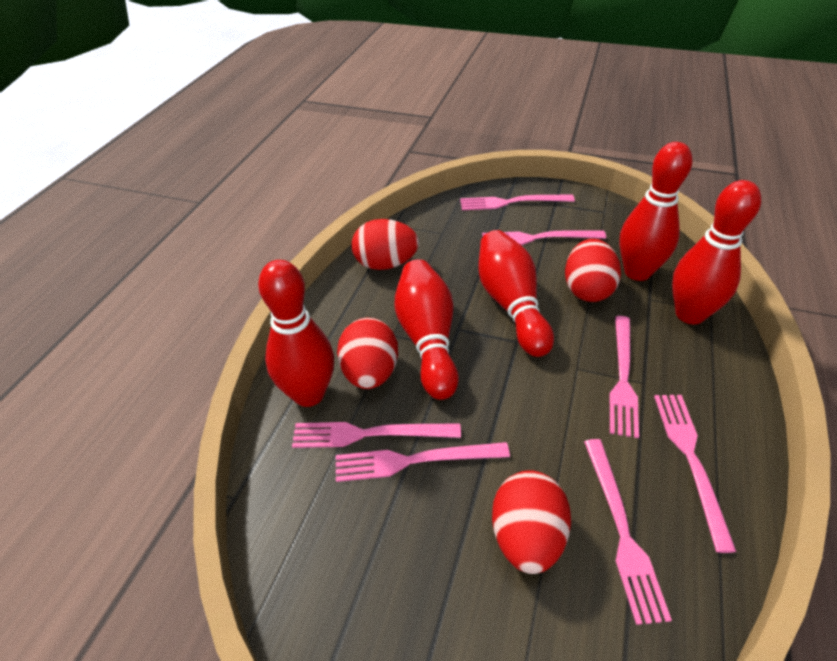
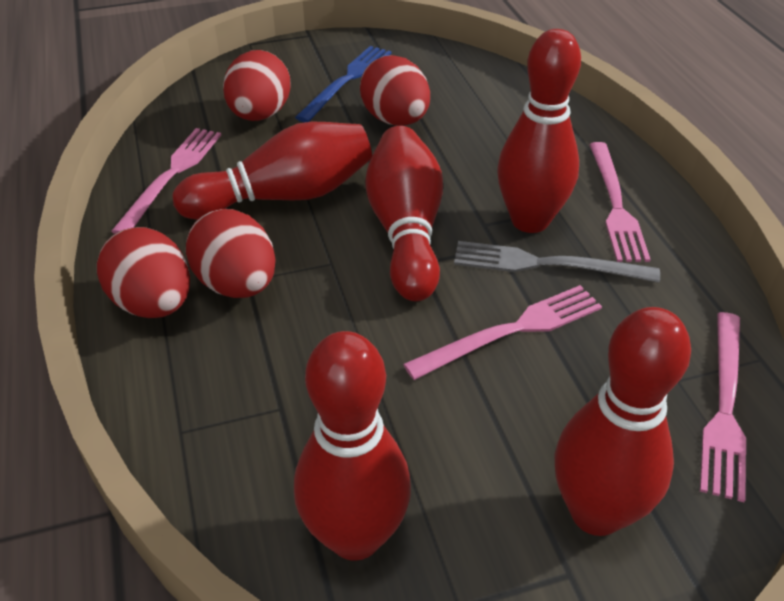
blue fork: none = 0 -> [295,46,392,123] = 1
grey fork: none = 0 -> [454,241,660,283] = 1
pink fork: [292,422,461,448] [336,442,510,482] [460,195,575,210] [482,230,606,245] [584,439,672,625] [610,316,639,438] [654,395,737,553] = 7 -> [111,128,221,234] [403,285,602,380] [589,142,651,262] [700,312,746,502] = 4

